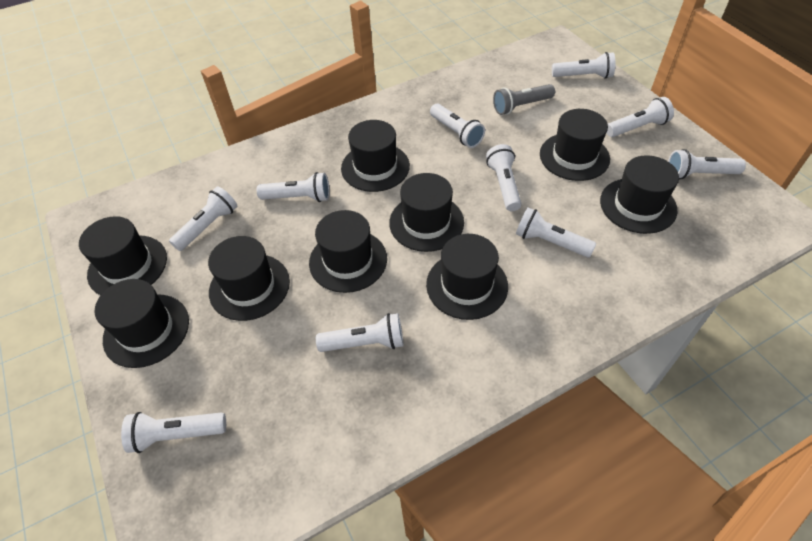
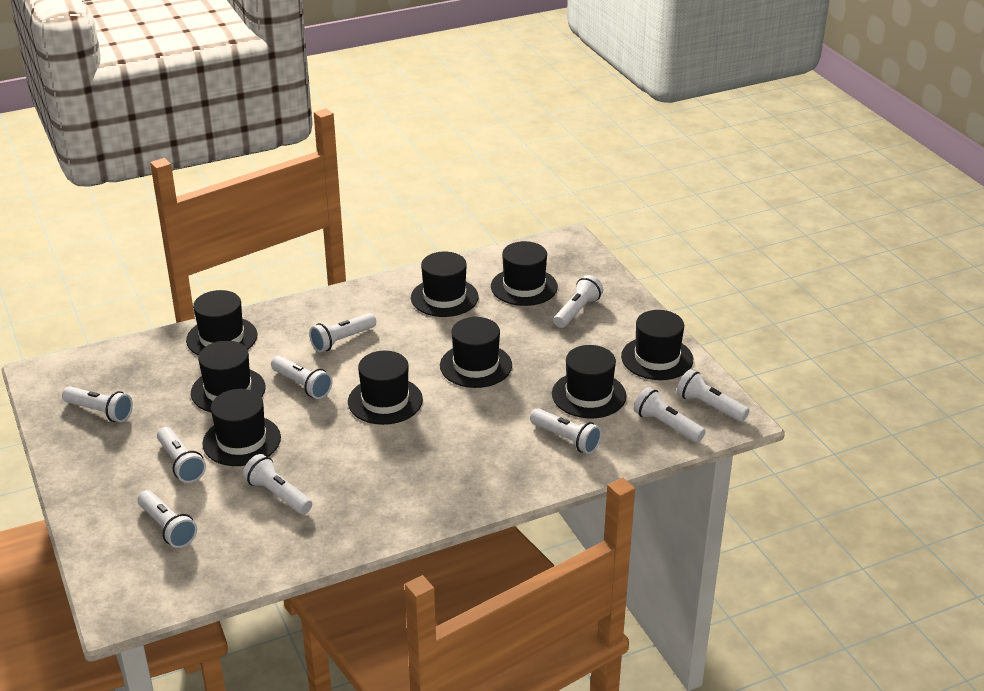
grey flashlight: [493,84,555,115] = 1 -> none = 0

